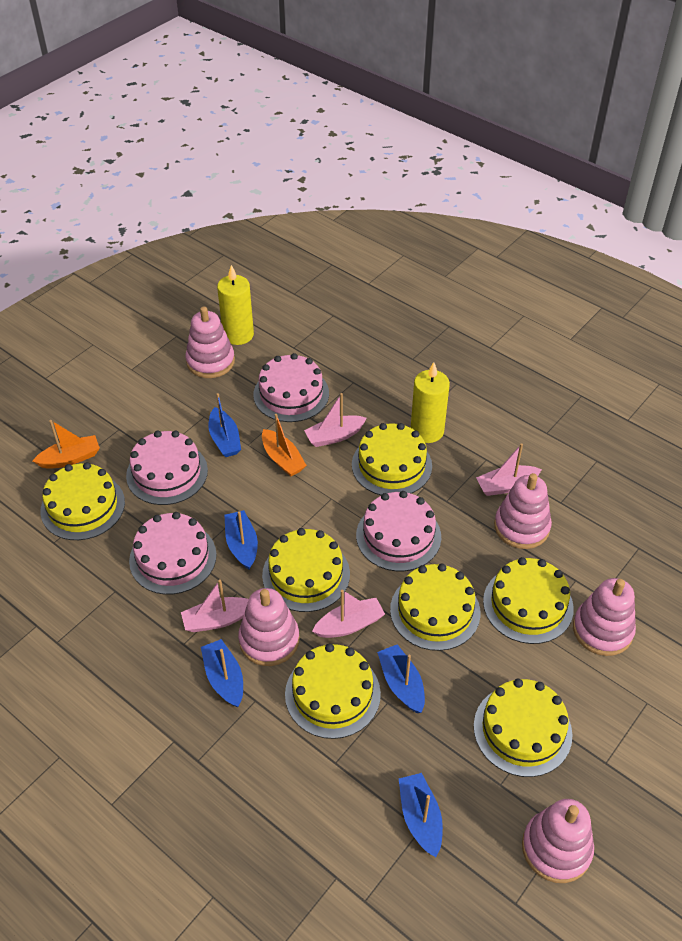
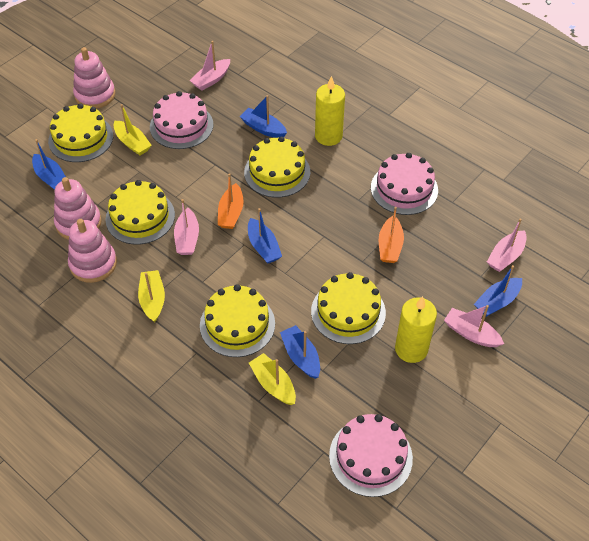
pink cake: [126,431,208,505] [129,512,217,595] [253,353,329,422] [356,491,441,571] = 4 -> [150,91,213,149] [329,414,413,497] [371,153,438,215] = 3
pink stacking toy: [185,306,235,378] [238,588,300,666] [494,473,552,549] [522,799,594,883] [573,578,636,656] = 5 -> [54,177,102,240] [68,219,117,283] [73,47,115,109] = 3
yellow boat: none = 0 -> [113,104,152,155] [138,270,165,322] [249,353,296,405] = 3
yellow cake: [40,462,125,540] [262,528,350,612] [285,643,381,739] [352,423,432,495] [390,563,481,651] [474,679,572,777] [483,557,574,644] = 7 -> [48,103,113,162] [105,180,175,245] [200,284,275,357] [244,137,310,198] [311,272,386,344] = 5

